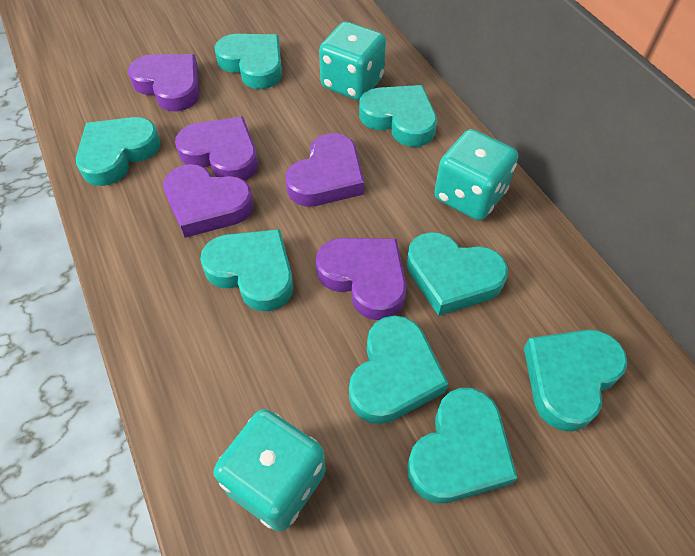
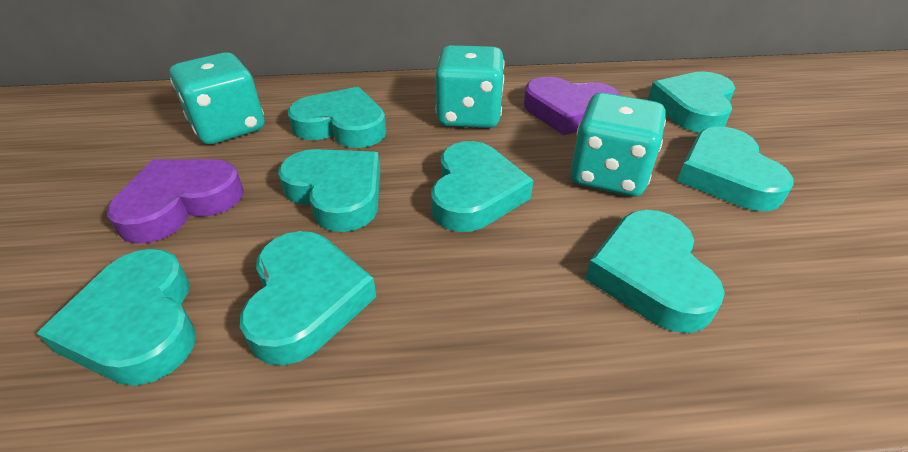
purple heart: [128,54,199,111] [163,164,254,238] [175,117,258,181] [286,133,364,207] [316,238,406,320] = 5 -> [107,159,244,244] [524,77,620,135] = 2

